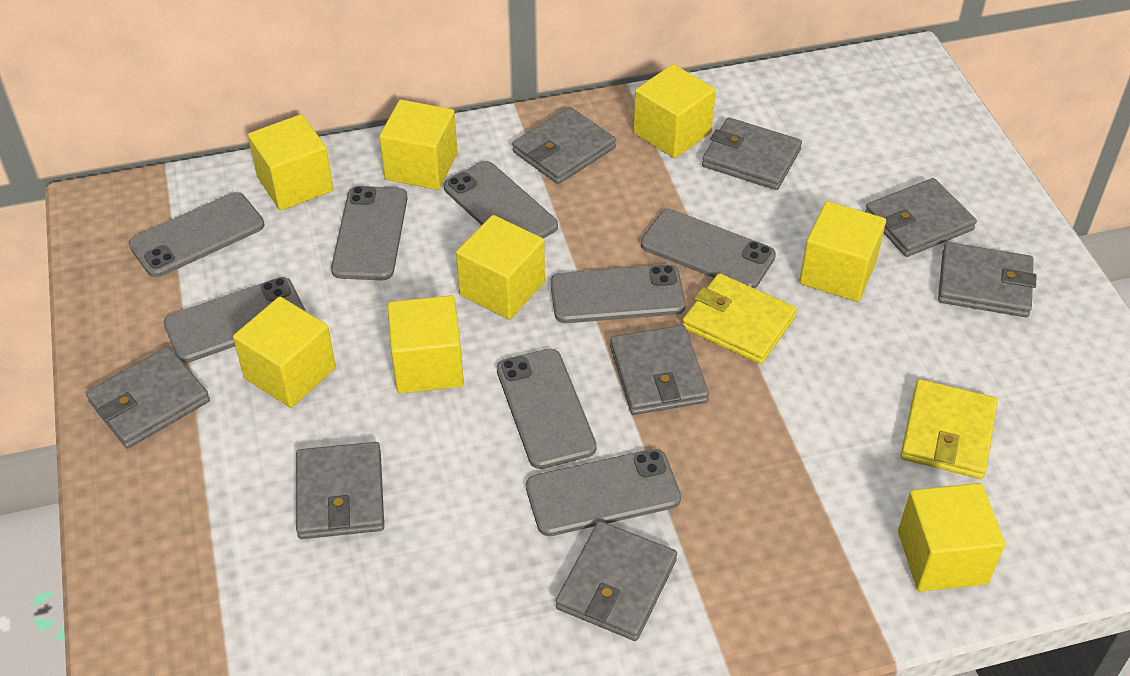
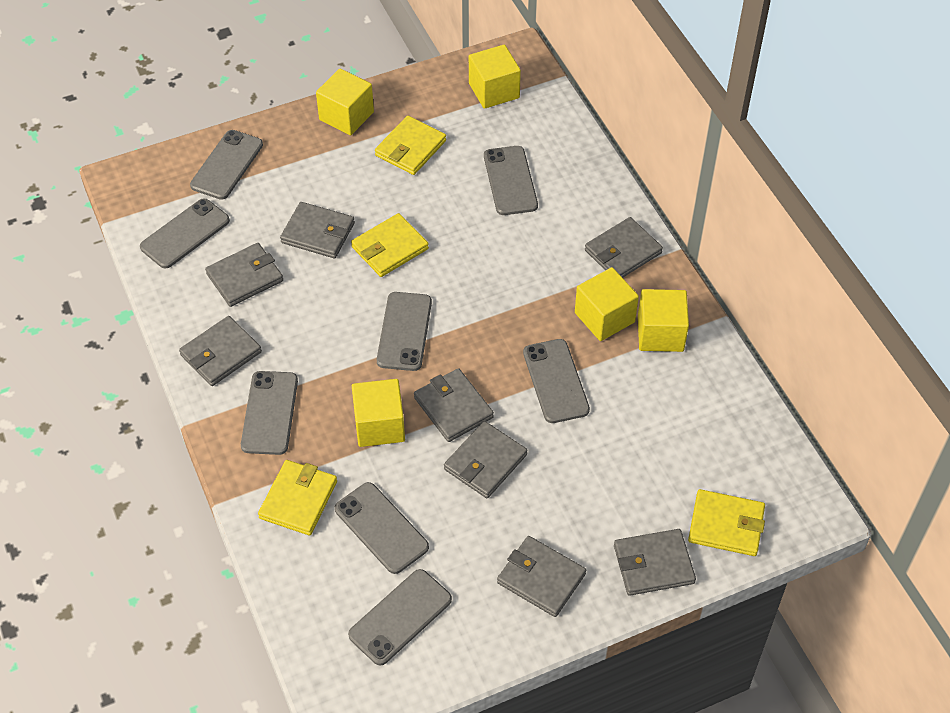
yellow cube: [233,297,336,408] [248,114,333,211] [379,100,458,190] [387,295,464,394] [456,215,545,319] [633,64,716,158] [799,201,886,302] [898,483,1005,592] = 8 -> [316,68,374,135] [352,379,405,447] [469,45,521,109] [575,267,639,341] [638,289,689,352] = 5
yellow wallet: [682,273,797,364] [900,379,998,479] = 2 -> [258,460,337,535] [351,213,429,277] [375,116,446,175] [688,489,765,556] = 4

